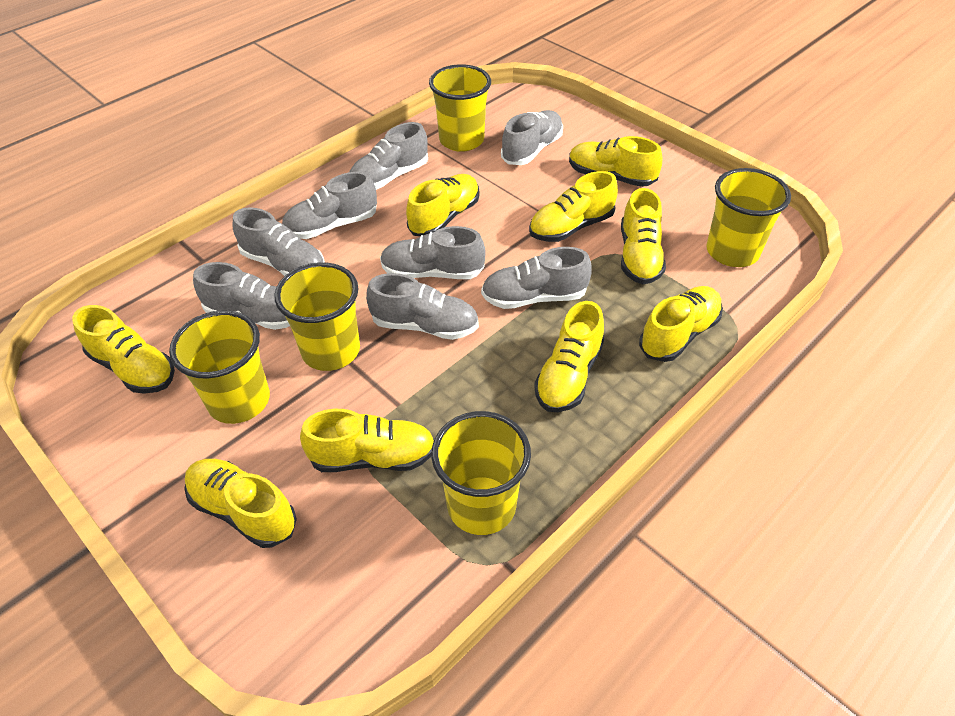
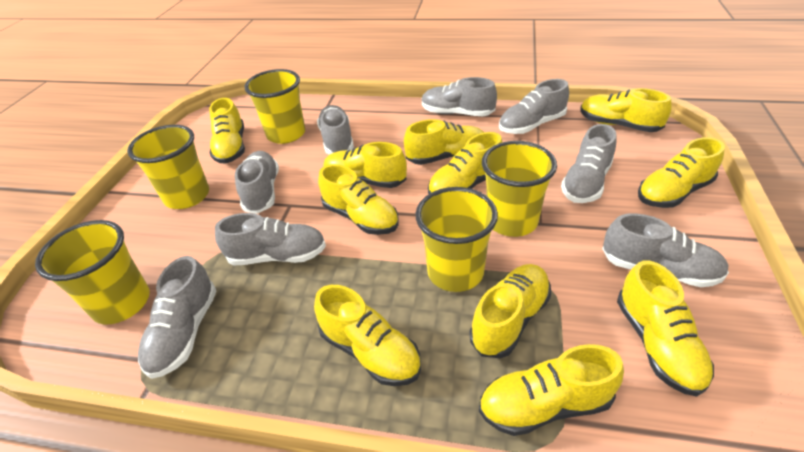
yellow shoe: [72,305,175,394] [184,459,297,548] [300,409,434,472] [406,174,479,236] [529,171,618,242] [534,301,604,412] [569,136,662,187] [621,188,666,284] [639,286,723,362] = 9 -> [209,98,245,164] [314,285,421,386] [318,164,399,235] [324,142,407,188] [404,119,484,165] [428,132,503,194] [470,264,551,358] [479,344,624,436] [580,88,672,132] [617,260,714,397] [638,137,725,208] = 11

